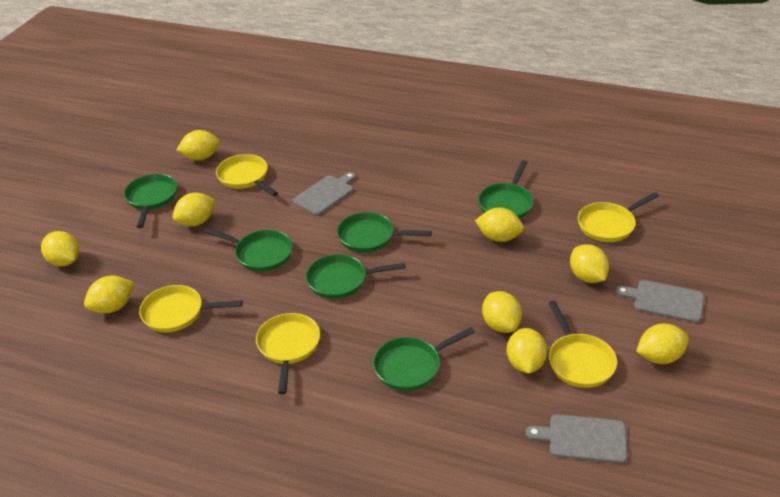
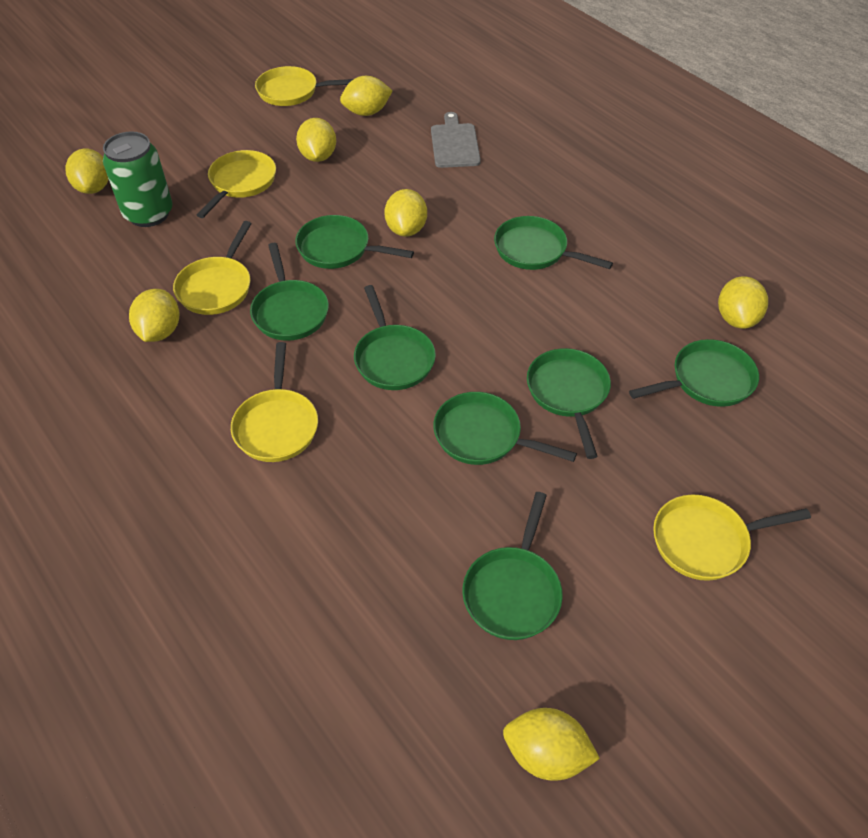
green can: none = 0 -> [103,131,173,227] = 1
green pan: [124,174,177,228] [204,228,293,272] [306,254,406,299] [337,212,432,253] [373,327,475,391] [478,160,533,219] = 6 -> [250,243,329,341] [295,215,414,269] [354,285,436,390] [433,392,577,465] [462,492,563,640] [494,216,613,270] [527,348,611,459] [629,339,759,407] = 8
grey cutting board: [293,172,356,216] [526,414,627,464] [615,280,704,323] = 3 -> [431,112,481,168] = 1
yellow lemon: [41,231,79,266] [84,276,134,314] [172,193,215,226] [177,130,220,160] [475,208,524,242] [482,291,522,333] [507,328,547,374] [570,244,609,283] [636,324,689,364] = 9 -> [65,149,109,194] [129,289,179,342] [296,118,336,162] [340,76,393,116] [384,189,427,237] [503,708,600,781] [718,276,768,329] = 7

